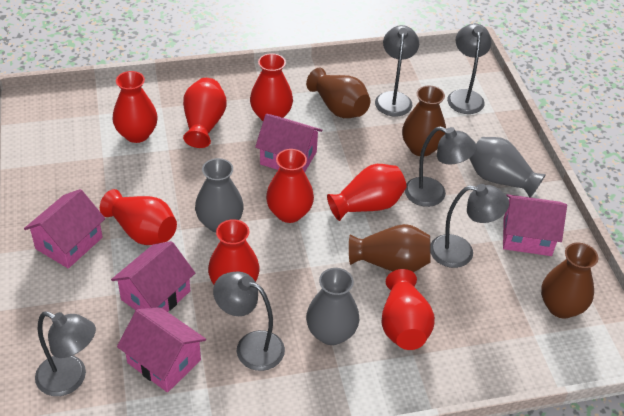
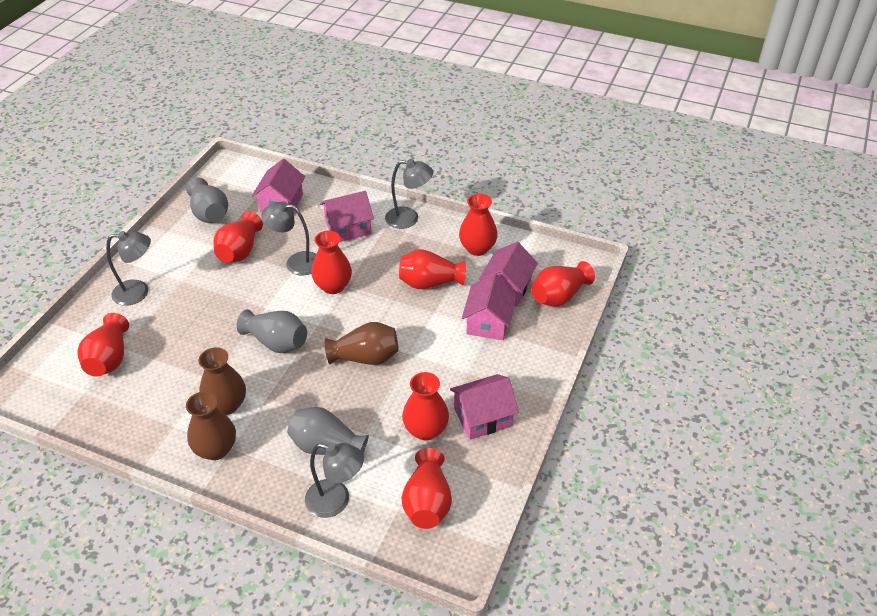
brown vase: [306,68,370,118] [349,224,431,272] [402,85,446,156] [541,243,598,318] = 4 -> [186,391,236,460] [198,347,246,415] [325,322,398,365] = 3
grey lamp: [35,311,96,396] [213,271,285,371] [375,25,419,116] [405,126,477,207] [430,184,509,268] [447,24,492,114] = 6 -> [106,231,151,306] [261,201,316,276] [305,443,364,518] [385,159,433,229] = 4

